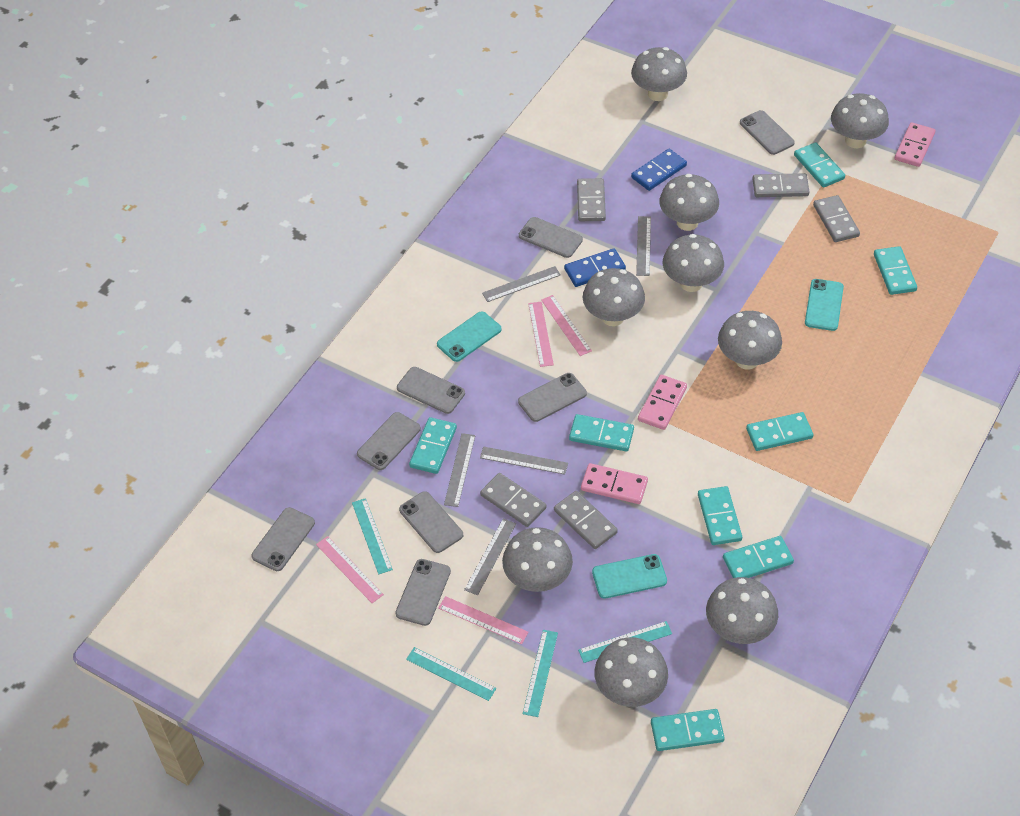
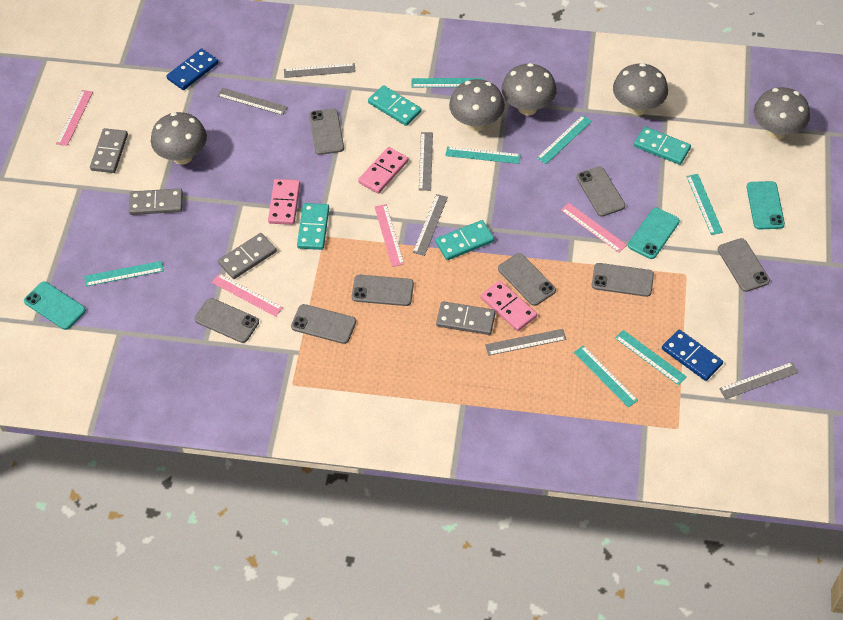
grey domino: [480,473,546,527] [554,491,618,549] [577,178,606,221] [753,173,810,197] [813,195,860,242] = 5 -> [90,128,128,173] [129,188,183,215] [218,233,277,279] [436,301,496,335] = 4
grey mushroom: [502,527,573,592] [583,268,645,326] [594,637,668,707] [631,47,687,101] [659,174,719,231] [663,234,724,292] [706,577,778,644] [718,311,782,370] [831,93,889,148] = 9 -> [151,112,207,165] [449,79,505,131] [501,63,557,115] [613,63,668,115] [753,87,810,140] = 5
grey ruler: [444,433,475,507] [464,519,516,595] [480,446,568,475] [482,266,561,302] [636,216,651,276] = 5 -> [217,88,287,115] [284,63,356,78] [413,194,448,256] [419,132,433,191] [485,329,567,356] [719,362,799,399] = 6
turquoise domino: [409,417,457,474] [569,414,634,451] [651,709,725,751] [698,486,742,545] [723,536,794,578] [746,412,813,451] [794,142,845,188] [874,246,917,295] = 8 -> [297,203,329,250] [368,85,422,126] [435,220,494,260] [634,126,691,165] = 4
turquoise ruler: [352,498,393,574] [406,647,496,701] [523,630,558,717] [578,621,672,663] = 4 -> [84,261,164,286] [412,78,483,87] [445,146,521,164] [537,115,592,164] [574,345,638,408] [615,330,687,385] [686,174,723,235] = 7

